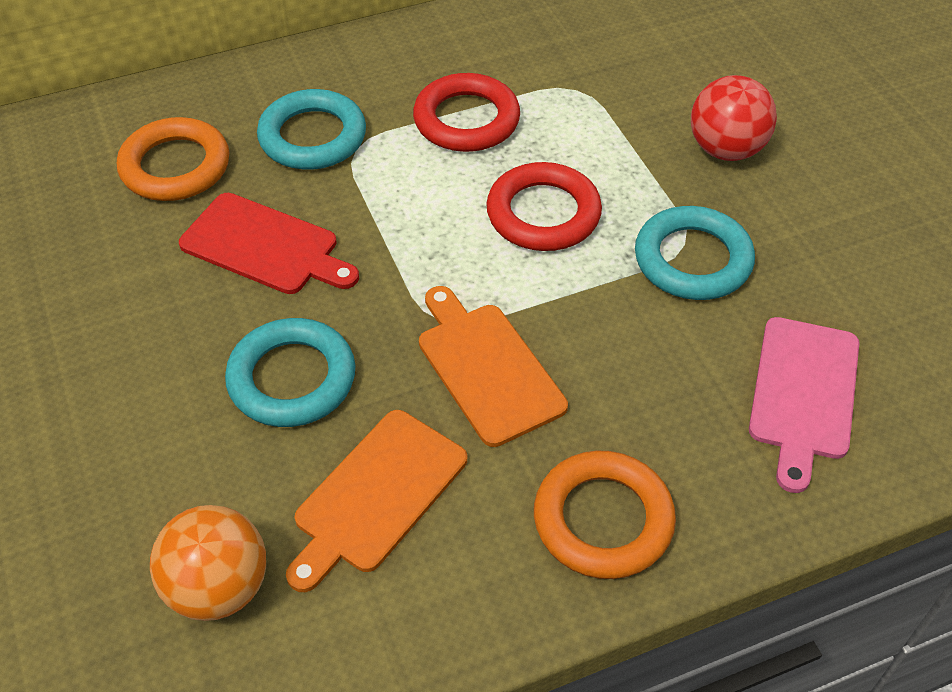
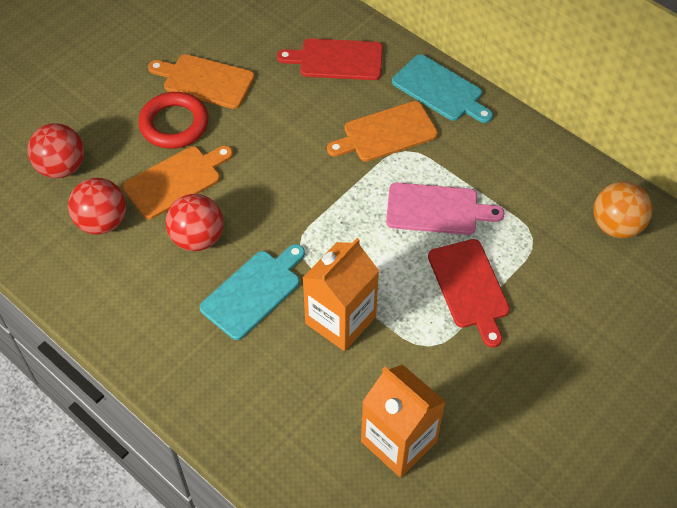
orange carton: none = 0 -> [303,238,379,351] [361,364,446,478] = 2
orange cutting board: [286,410,467,592] [419,286,568,447] = 2 -> [123,146,233,219] [148,54,255,109] [327,101,438,162] = 3
orange ring: [117,117,230,201] [534,451,676,579] = 2 -> none = 0
red ball: [691,75,777,161] = 1 -> [27,123,84,178] [68,178,126,234] [166,194,223,251] = 3
red cutting board: [179,193,359,294] = 1 -> [277,38,383,80] [428,239,510,348] = 2
red ring: [413,73,520,152] [486,162,602,251] = 2 -> [138,92,209,149] = 1
turquoise cutting board: none = 0 -> [200,244,305,340] [392,54,493,123] = 2
turquoise ring: [225,318,356,427] [257,89,366,170] [635,206,755,300] = 3 -> none = 0

